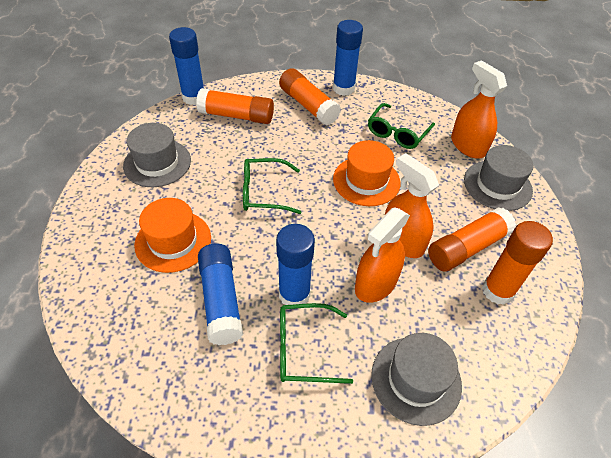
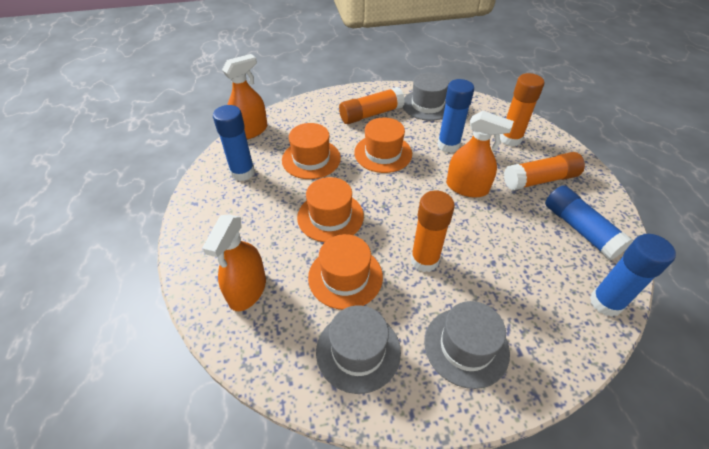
green glasses: [243,158,301,214] [280,303,353,384] [368,103,435,149] = 3 -> none = 0
orange hat: [134,198,211,273] [333,140,400,206] = 2 -> [282,123,341,179] [297,177,364,242] [308,234,383,310] [354,118,412,173] = 4

